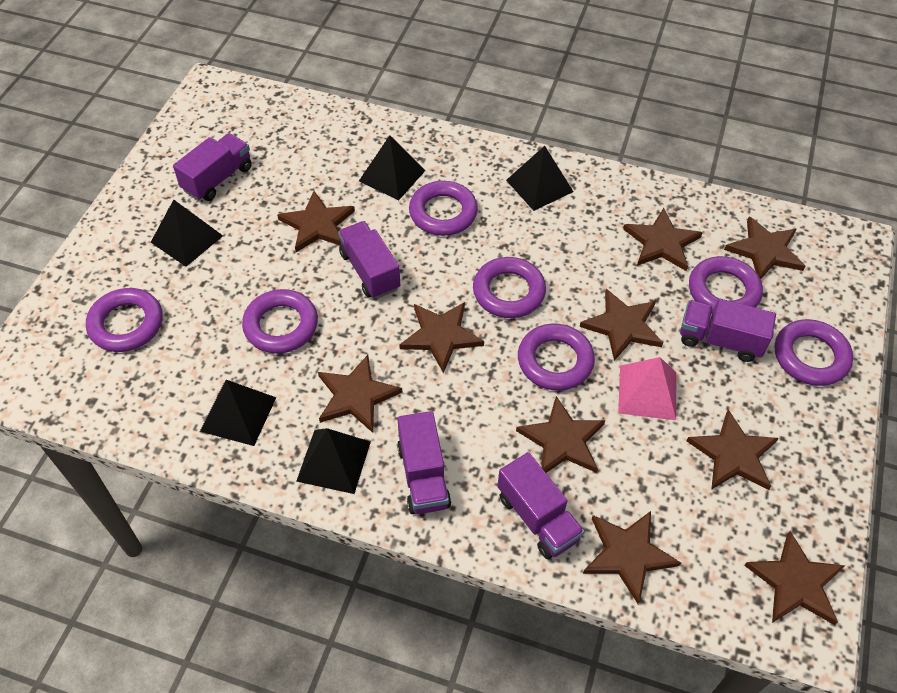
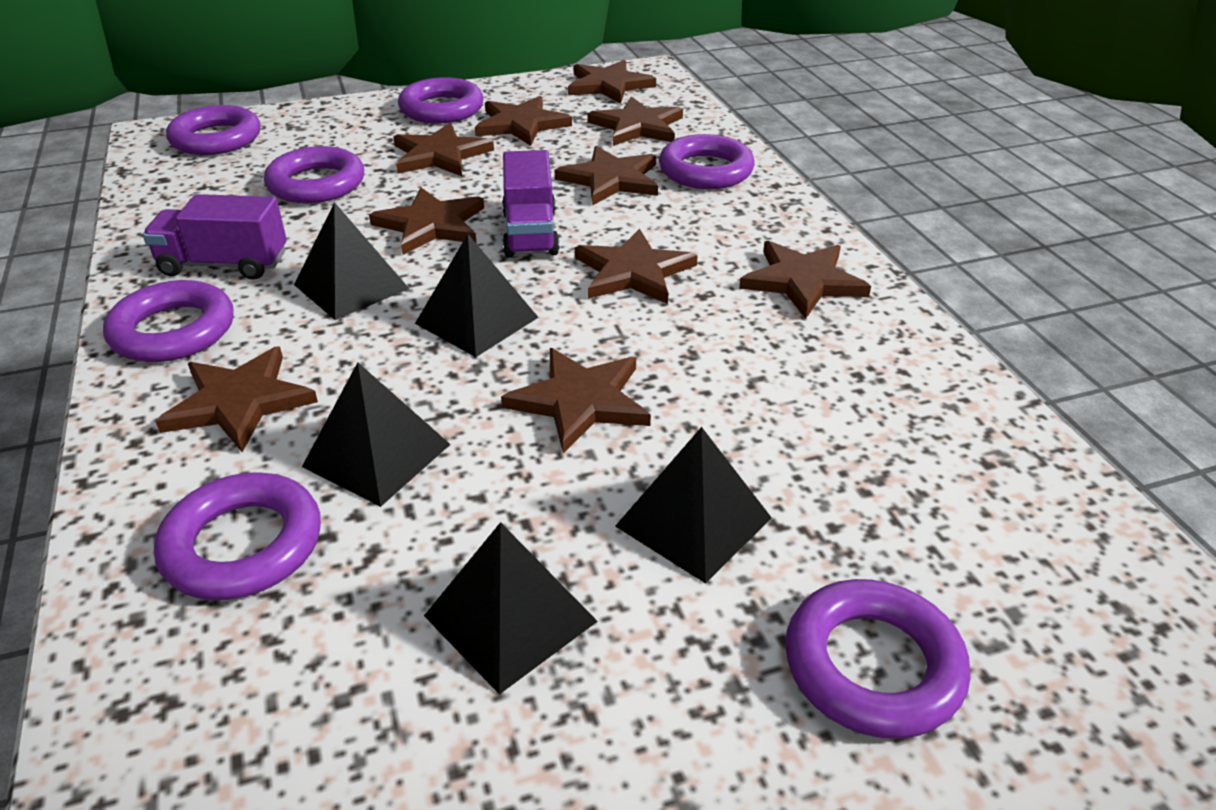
pink pyramid: [618,357,676,420] = 1 -> none = 0
purple truck: [173,133,252,201] [338,221,400,299] [397,411,451,514] [497,452,585,559] [680,299,776,362] = 5 -> [143,194,287,280] [502,150,560,258] = 2

